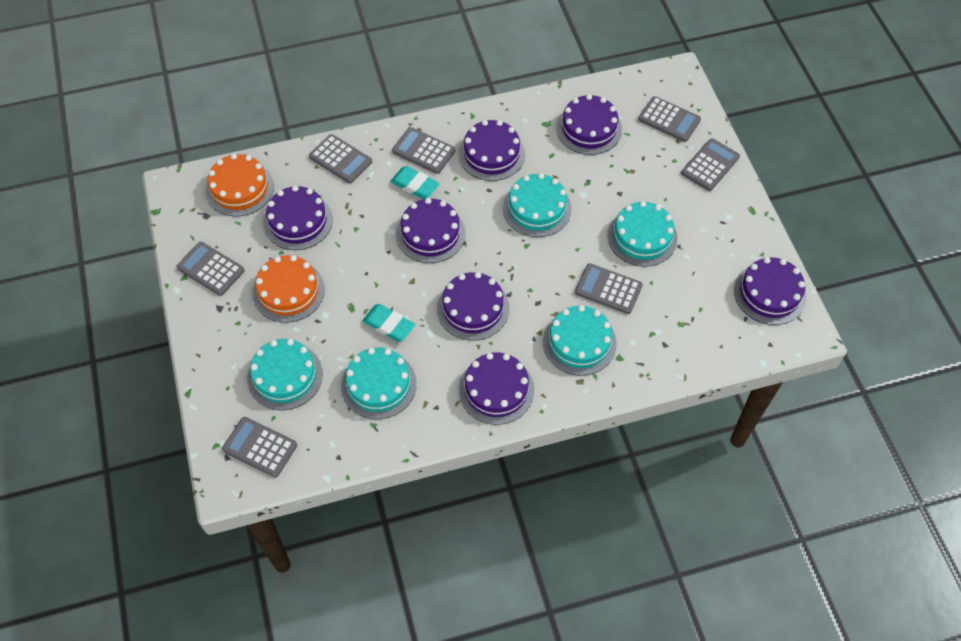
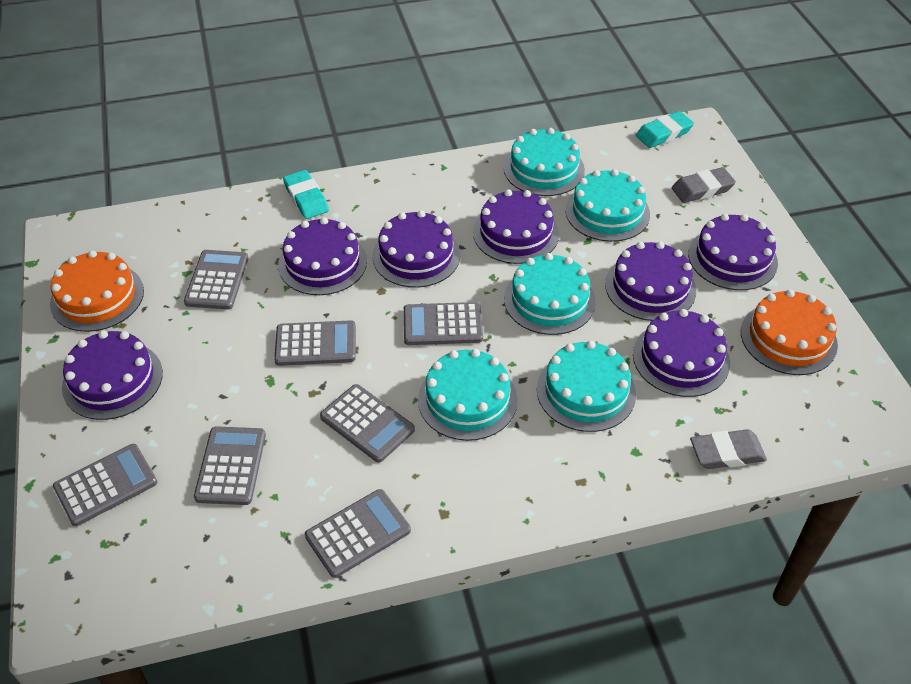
grey eraser: none = 0 -> [672,167,736,203] [690,429,767,469] = 2

